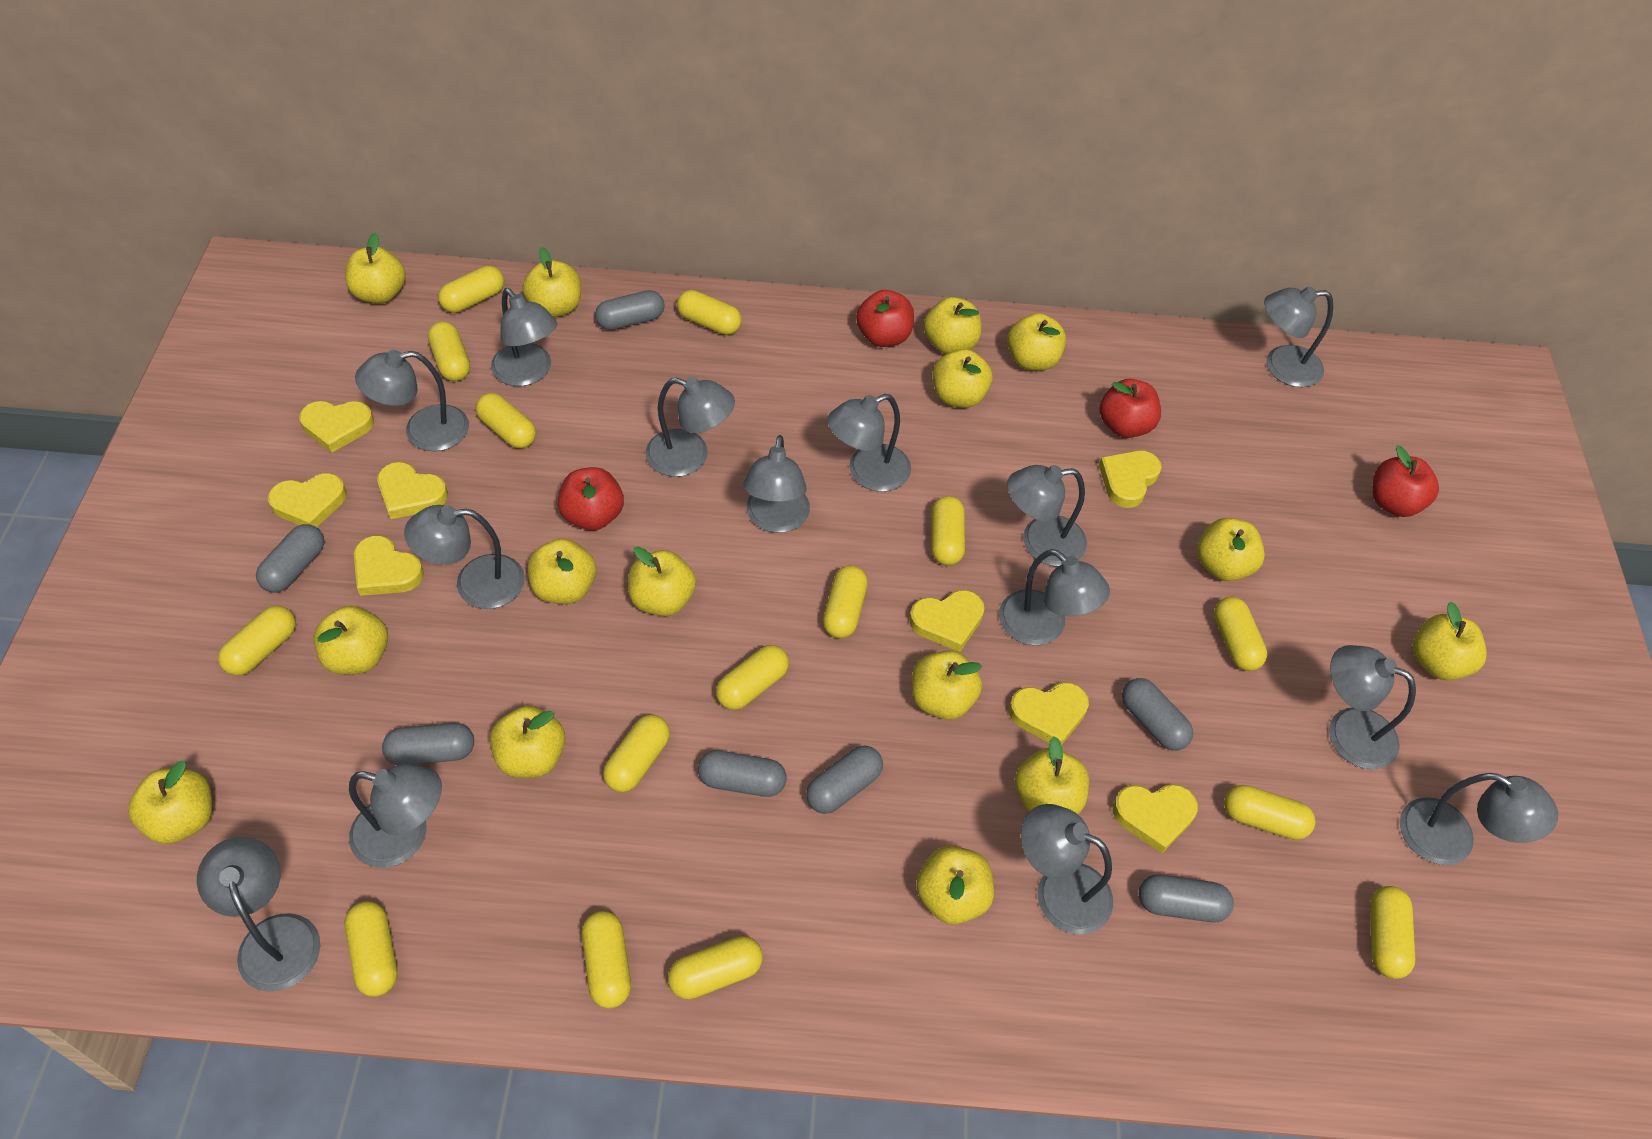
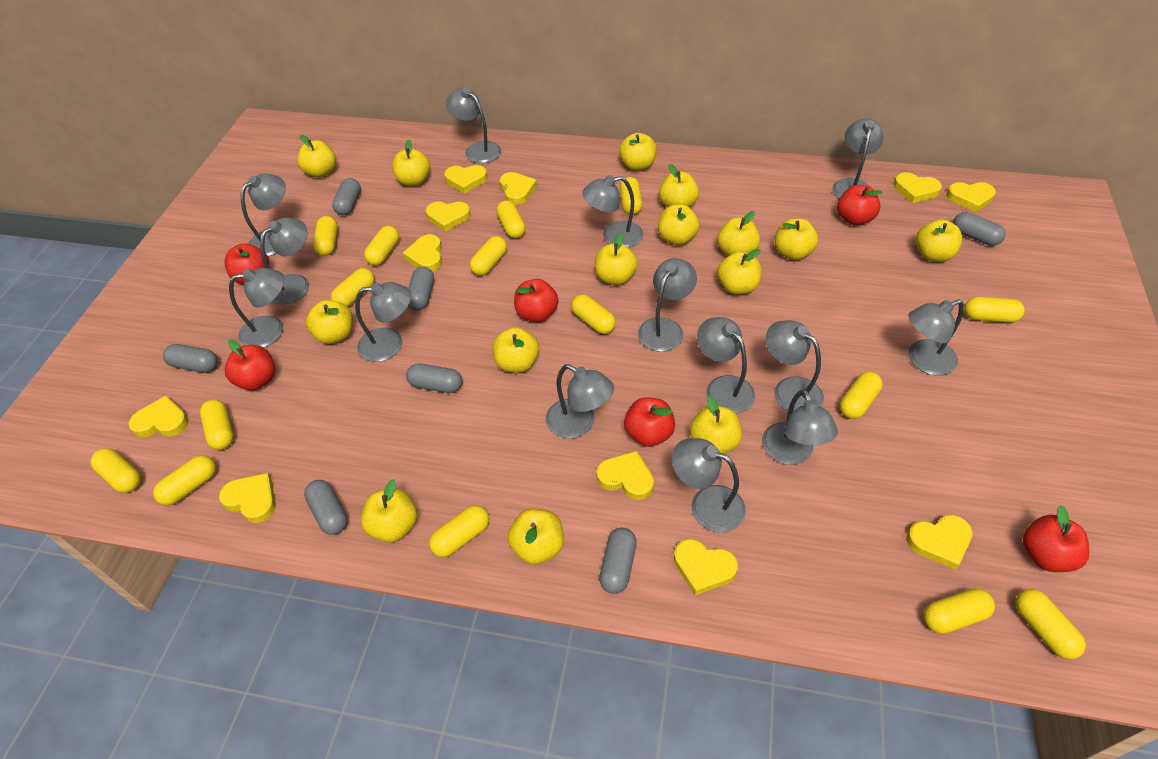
red apple: [558,467,624,530] [856,290,914,347] [1099,379,1161,438] [1372,445,1439,517] = 4 -> [225,243,269,284] [225,339,275,390] [514,279,559,322] [624,397,675,447] [837,185,882,225] [1023,505,1089,572] = 6
yellow heart: [268,473,347,527] [299,401,374,453] [354,535,424,596] [377,462,448,519] [909,590,985,652] [1009,682,1089,745] [1099,450,1162,508] [1113,784,1198,853] = 8 -> [128,396,188,437] [219,473,276,523] [403,234,442,271] [426,201,471,232] [444,165,487,194] [500,172,537,205] [596,451,654,500] [674,539,738,595] [894,172,942,203] [906,515,973,570] [946,182,996,212] = 11

